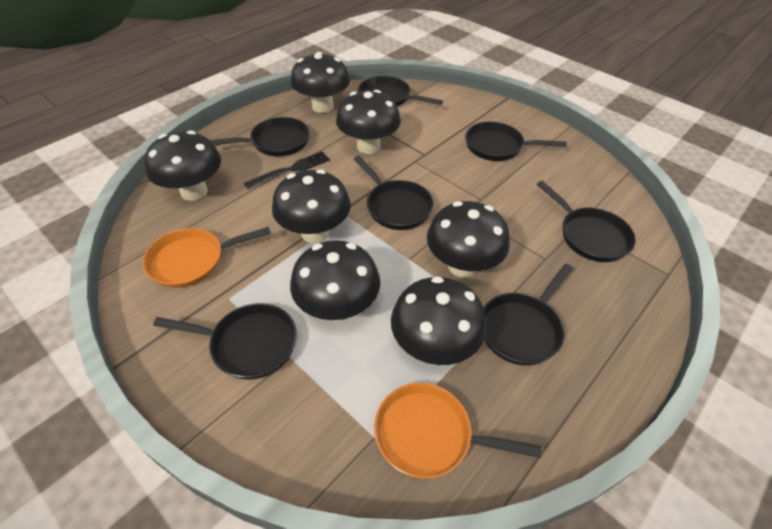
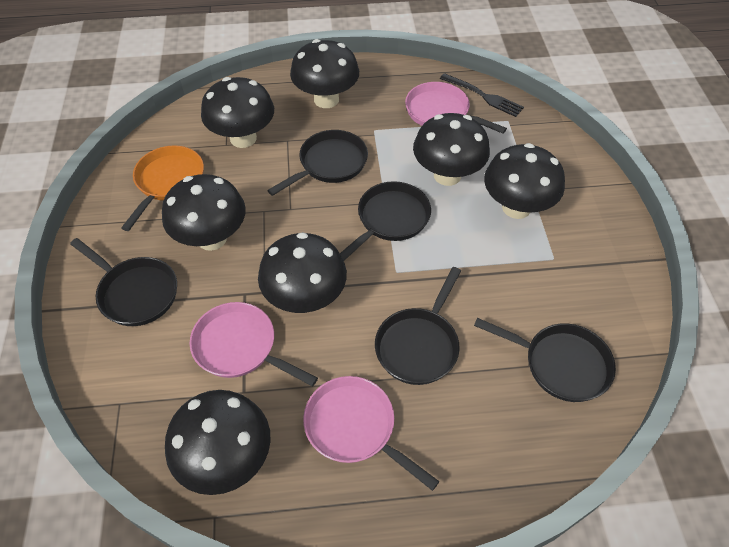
black pan: [153,303,297,380] [210,117,310,156] [354,156,434,230] [358,76,443,107] [465,122,567,161] [484,264,573,366] [537,181,636,262] = 7 -> [70,238,177,326] [267,130,368,196] [340,181,431,261] [375,267,461,385] [474,318,616,402] = 5
orange pan: [143,227,271,288] [374,383,542,479] = 2 -> [121,146,204,231] = 1
pink pan: none = 0 -> [190,302,318,386] [303,376,439,491] [405,82,507,134] = 3

